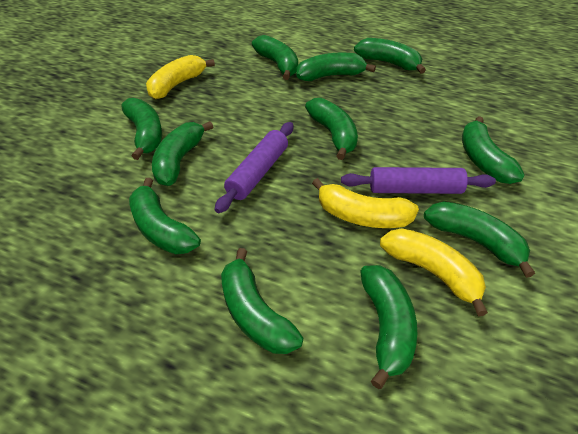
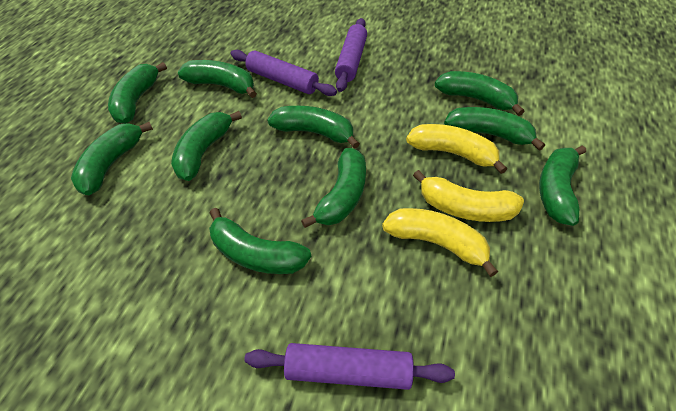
green banana: [121,98,162,160] [129,178,201,254] [152,121,213,186] [221,248,303,354] [252,35,298,80] [296,53,376,81] [305,98,358,160] [354,38,426,74] [360,265,417,389] [424,201,535,278] [462,116,525,184] = 11 -> [71,122,153,195] [108,62,167,124] [171,111,242,181] [178,60,257,98] [209,208,311,274] [267,106,360,149] [301,148,366,228] [435,71,525,116] [444,107,545,151] [539,145,586,226] = 10
purple rolling pin: [215,122,293,213] [341,167,496,194] = 2 -> [230,50,337,96] [244,343,455,390] [335,18,367,92] = 3

